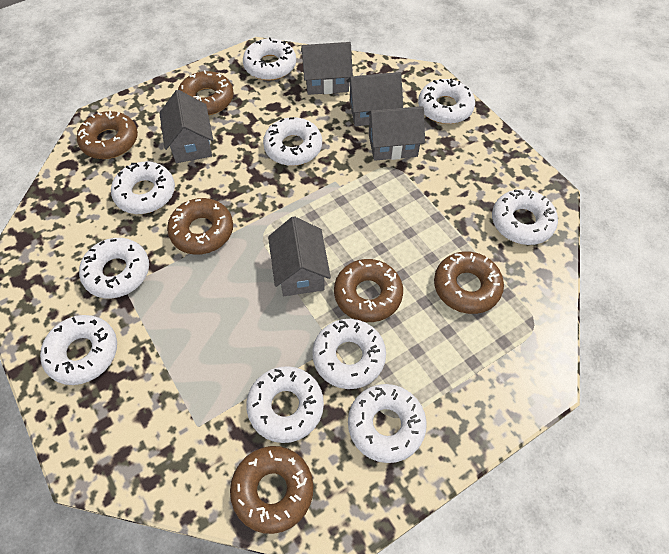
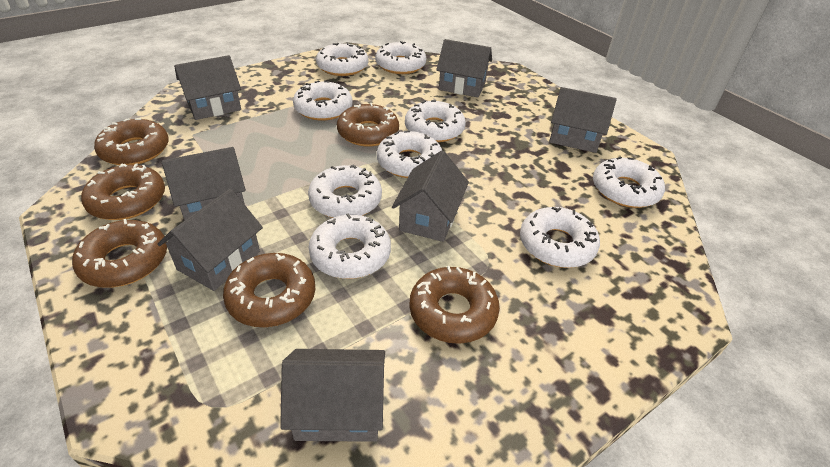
grey house: [159,90,213,163] [268,216,331,296] [301,42,353,95] [347,72,403,126] [366,106,425,161] = 5 -> [157,189,263,291] [162,147,246,220] [174,55,241,120] [280,349,385,442] [392,151,469,242] [436,39,492,97] [549,87,617,153] = 7
white donut: [40,315,117,385] [79,238,149,298] [111,162,175,214] [243,37,296,80] [246,366,324,443] [263,117,322,166] [312,319,386,389] [348,384,427,463] [418,78,475,124] [492,189,558,245] = 10 -> [293,80,352,121] [308,165,382,218] [309,213,391,279] [316,42,368,76] [375,41,426,74] [377,130,442,178] [405,100,466,142] [520,207,600,268] [593,156,665,208] = 9

